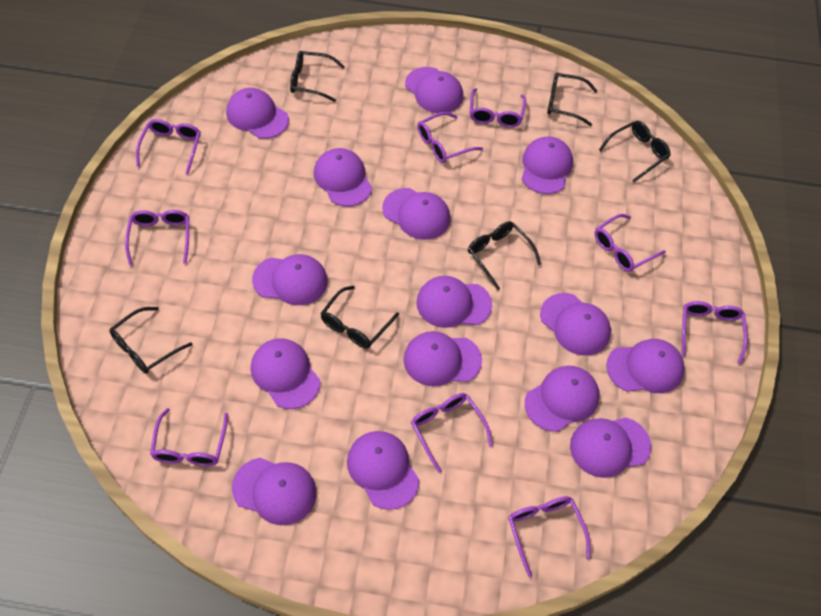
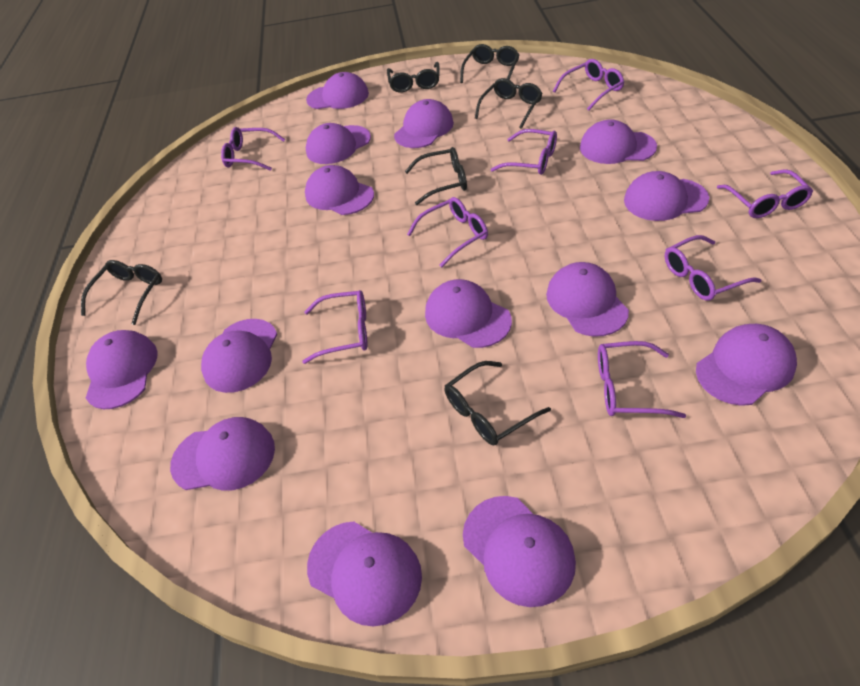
purple cap: [226,88,289,139] [232,458,317,525] [251,338,320,409] [252,254,328,305] [314,148,372,206] [347,431,419,510] [382,188,450,240] [403,331,482,386] [405,67,463,113] [416,276,492,328] [522,136,573,194] [525,366,600,432] [540,293,611,356] [570,417,651,478] [606,339,685,393] = 15 -> [86,330,157,409] [170,417,275,491] [201,319,277,393] [305,165,374,215] [306,72,369,109] [306,123,371,164] [307,521,422,627] [394,99,454,148] [425,279,512,348] [463,496,576,607] [546,262,629,337] [580,119,657,164] [624,171,709,221] [696,324,797,406] = 14
purple glasses: [125,210,189,265] [136,119,201,175] [150,408,228,466] [411,393,493,473] [417,112,483,163] [470,88,526,128] [508,496,590,577] [595,214,666,272] [682,301,748,364] = 9 -> [221,127,285,171] [302,290,368,364] [407,197,488,268] [491,129,557,175] [553,59,624,111] [598,341,686,418] [665,235,761,301] [717,169,813,218] = 8

